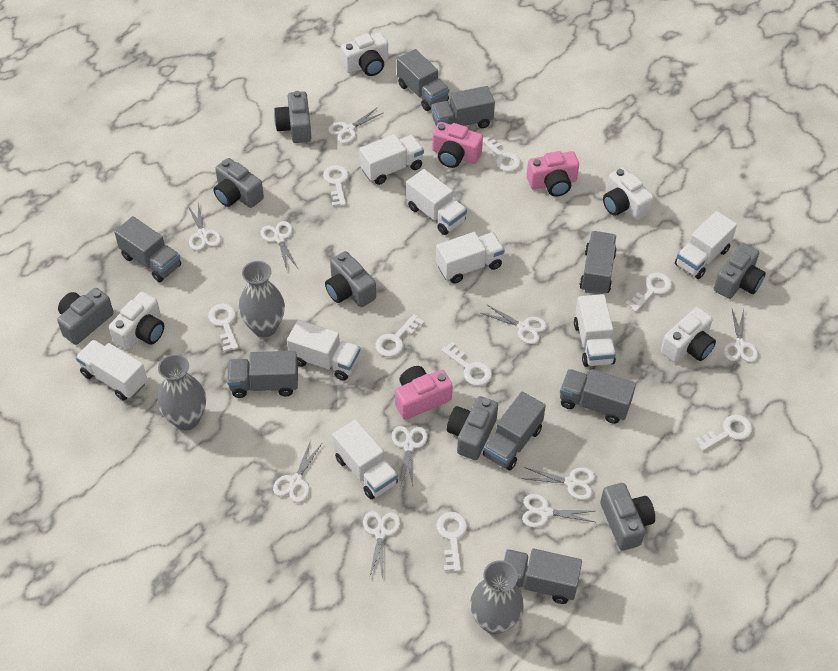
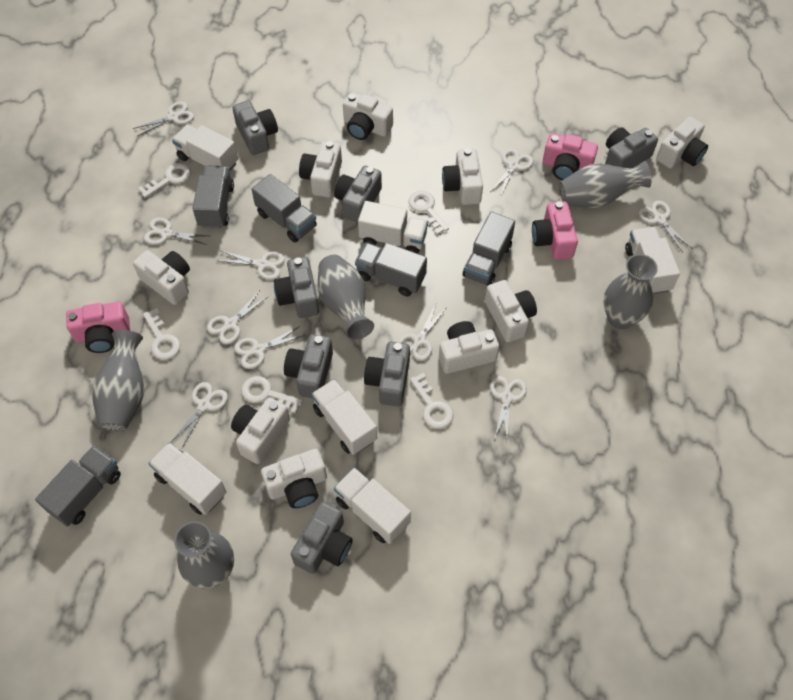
grey truck: [114,216,181,282] [227,351,298,398] [397,49,449,111] [431,86,495,128] [483,392,546,470] [504,549,582,604] [560,369,636,424] [579,231,617,294] = 8 -> [35,446,121,527] [192,165,234,229] [251,174,317,242] [355,242,427,296] [463,212,515,286] = 5
grey vase: [157,354,206,430] [239,261,285,337] [470,560,524,634] = 3 -> [92,330,144,431] [174,521,234,589] [318,255,374,340] [560,161,651,208] [604,254,658,329] = 5
white camera: [109,292,164,351] [341,33,388,76] [603,167,654,221] [661,307,716,363] = 4 -> [133,250,190,305] [231,397,290,464] [261,449,327,508] [299,141,342,198] [343,92,393,140] [439,321,499,374] [442,148,483,205] [485,280,537,342] [656,116,708,169] = 9
white key: [208,304,239,352] [323,165,349,206] [375,314,425,357] [436,512,467,572] [441,342,492,386] [483,134,521,172] [625,272,672,312] [694,414,753,451] = 8 -> [138,163,191,198] [143,308,180,360] [241,376,303,414] [408,191,449,235] [410,373,454,429] = 5
white truck: [76,340,147,400] [287,320,360,381] [332,419,398,499] [359,134,424,185] [406,169,467,235] [436,232,505,284] [574,294,616,367] [675,211,737,279] = 8 -> [148,442,226,515] [172,125,238,171] [312,379,377,455] [334,467,411,544] [358,201,428,254] [625,227,680,294] = 6

